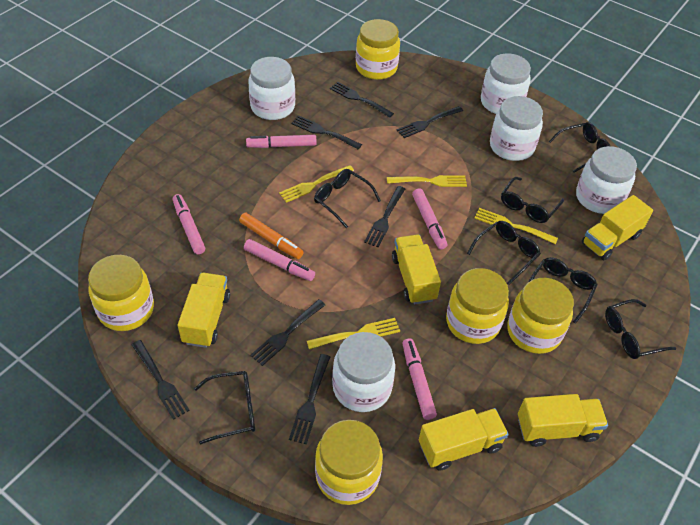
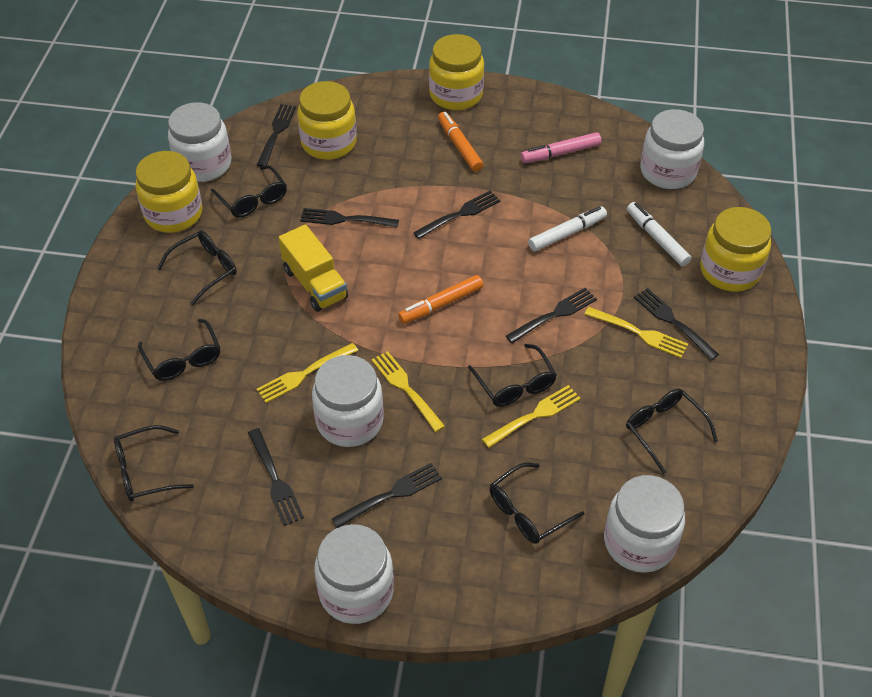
orange marker: [239,213,303,259] = 1 -> [398,275,483,324] [438,112,483,172] = 2
pink marker: [173,194,205,254] [244,239,315,281] [246,135,316,148] [402,338,437,420] [412,188,447,249] = 5 -> [521,132,601,163] = 1
white marker: none = 0 -> [528,206,607,251] [627,202,691,266] = 2
yellow jar: [88,255,154,331] [315,420,383,505] [356,19,400,80] [446,268,509,344] [507,278,574,354] = 5 -> [135,151,203,233] [297,81,357,160] [429,34,484,110] [700,207,771,292] = 4
yellow truck: [177,273,230,348] [392,235,441,304] [419,408,509,470] [518,394,608,447] [582,195,653,260] = 5 -> [278,225,348,312] = 1

